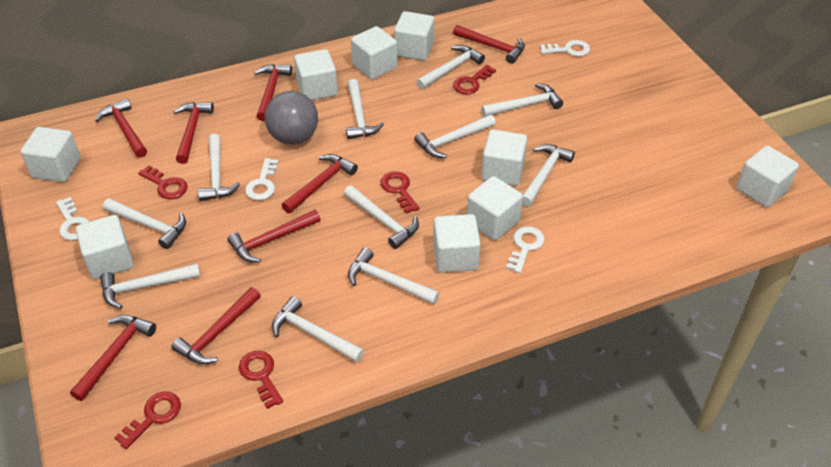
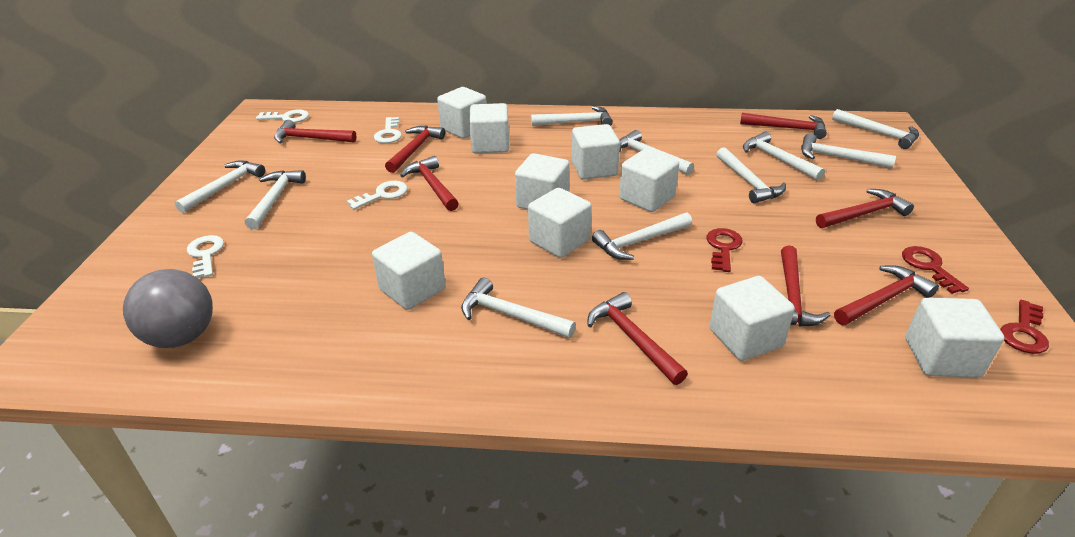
red key: [114,392,181,449] [138,165,188,199] [239,351,283,409] [380,172,420,214] [453,65,496,94] = 5 -> [707,228,743,272] [902,246,969,294] [1000,300,1049,354] = 3
white hammer: [100,263,201,309] [103,198,186,249] [198,134,240,201] [272,296,364,362] [344,185,419,249] [346,79,384,139] [348,248,440,305] [414,115,496,158] [416,45,485,89] [481,83,563,117] [522,144,575,206] = 11 -> [175,160,265,213] [245,170,306,230] [461,278,576,338] [531,106,613,126] [592,213,692,260] [619,130,694,175] [717,147,786,203] [743,132,825,181] [801,134,896,168] [832,109,919,149] = 10

